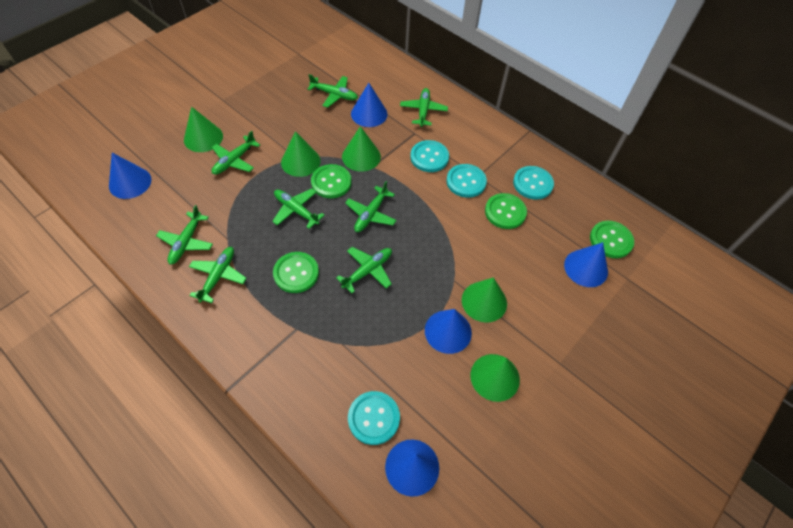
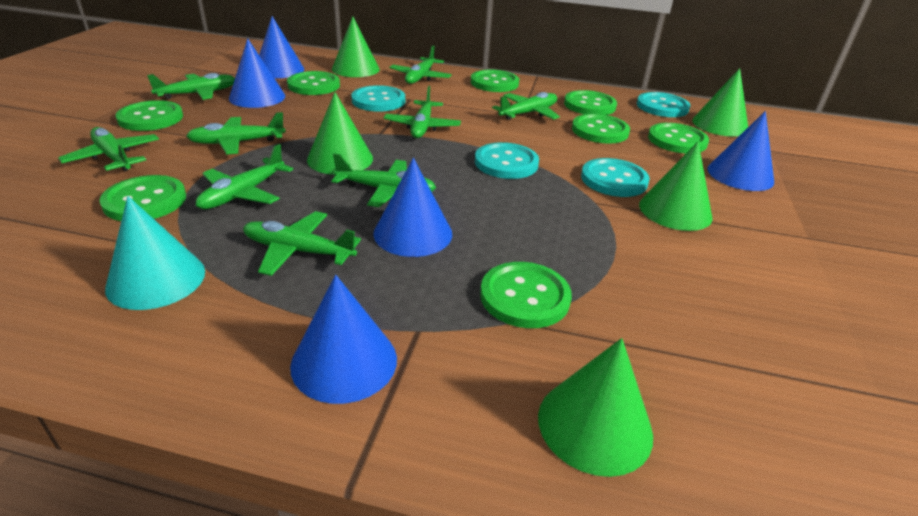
green button: [273,252,319,293] [311,164,352,198] [485,193,527,229] [590,221,634,258] = 4 -> [99,175,186,221] [116,100,183,131] [287,71,340,95] [471,69,519,92] [480,262,572,328] [564,90,617,115] [572,114,630,144] [648,123,709,154] = 8
green plane: [156,205,213,265] [189,247,247,303] [212,131,260,175] [272,188,325,229] [307,74,358,108] [336,247,392,293] [345,181,396,232] [400,88,448,127] = 8 -> [58,127,159,171] [147,73,235,100] [186,112,286,154] [196,144,293,209] [243,211,361,276] [332,153,436,207] [384,86,461,138] [389,45,452,84] [492,92,560,120] = 9
turquoise cone: none = 0 -> [105,196,205,310] = 1

